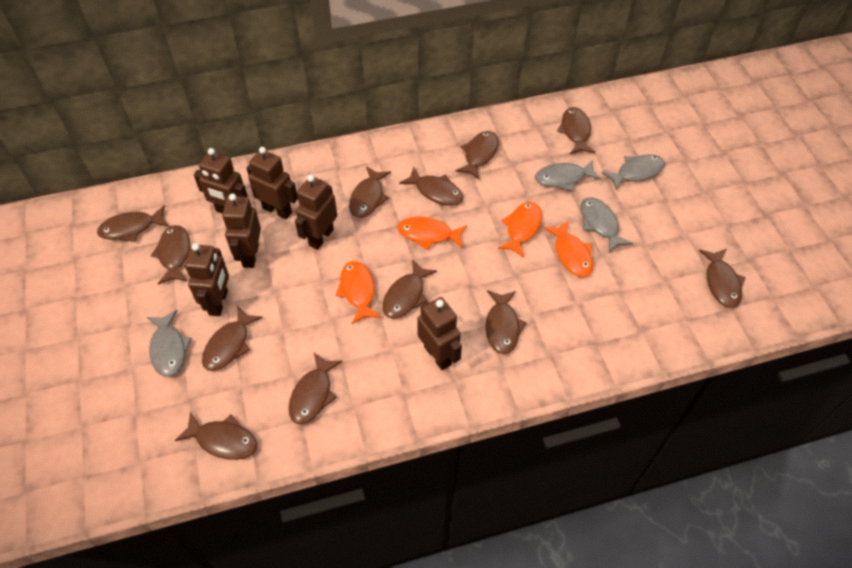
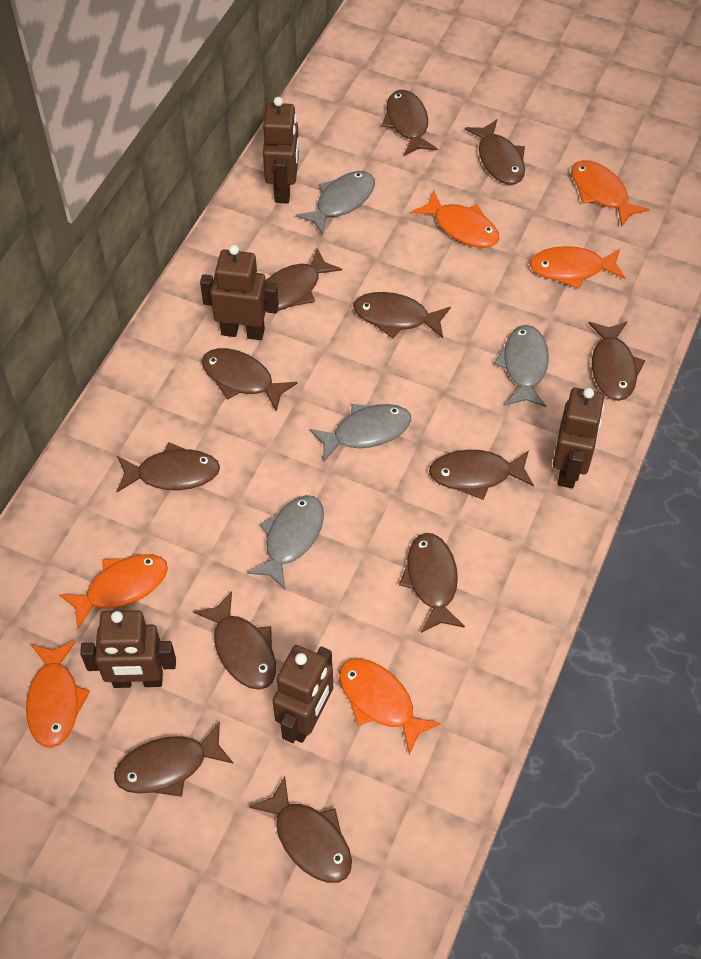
brown robot: [185,243,229,316] [194,148,248,214] [222,194,261,268] [247,147,298,219] [295,175,337,250] [417,297,462,370] = 6 -> [80,610,176,688] [200,245,279,340] [263,97,299,204] [273,645,333,743] [553,388,604,488] = 5
orange fish: [336,261,381,324] [397,217,467,250] [498,202,542,258] [544,220,593,277] = 4 -> [26,640,90,748] [59,554,168,630] [339,658,441,755] [412,191,500,248] [530,246,625,289] [571,160,649,227] = 6

